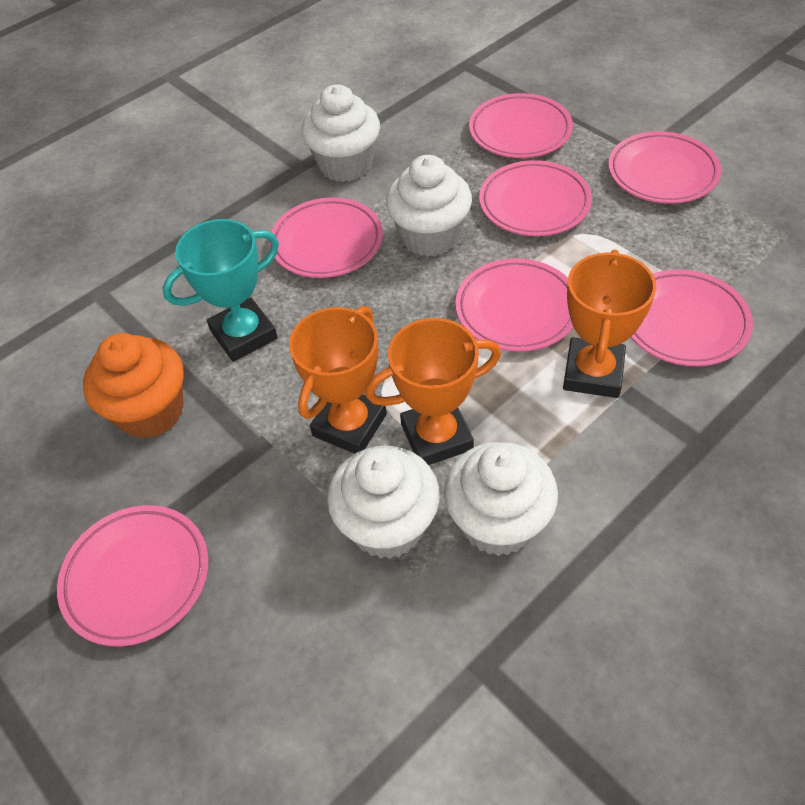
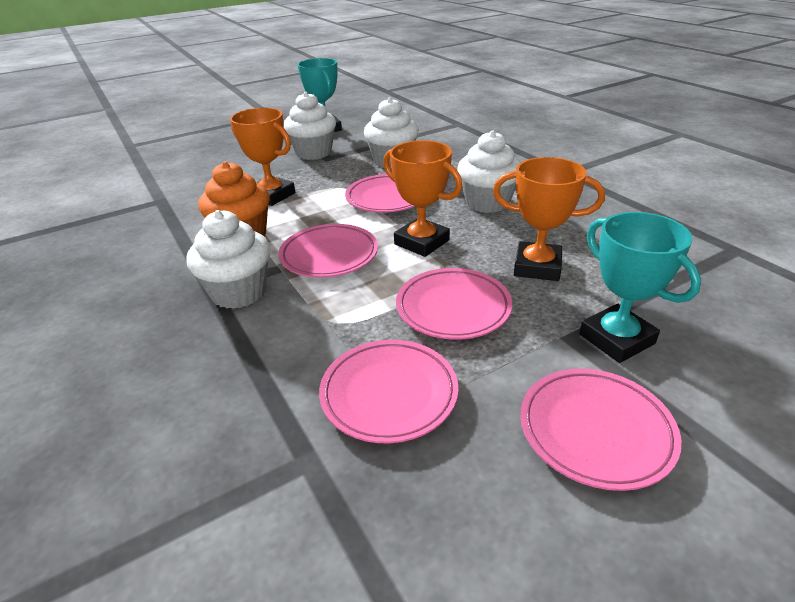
pink plate: [57,505,208,647] [269,197,383,278] [455,258,573,352] [469,93,573,158] [479,160,592,236] [608,131,721,204] [631,269,753,366] = 7 -> [278,224,378,278] [319,340,458,443] [345,174,415,212] [396,268,512,340] [520,369,681,491] = 5
turquoise trophy: [163,219,279,362] = 1 -> [298,58,342,132] [579,212,701,363] = 2

